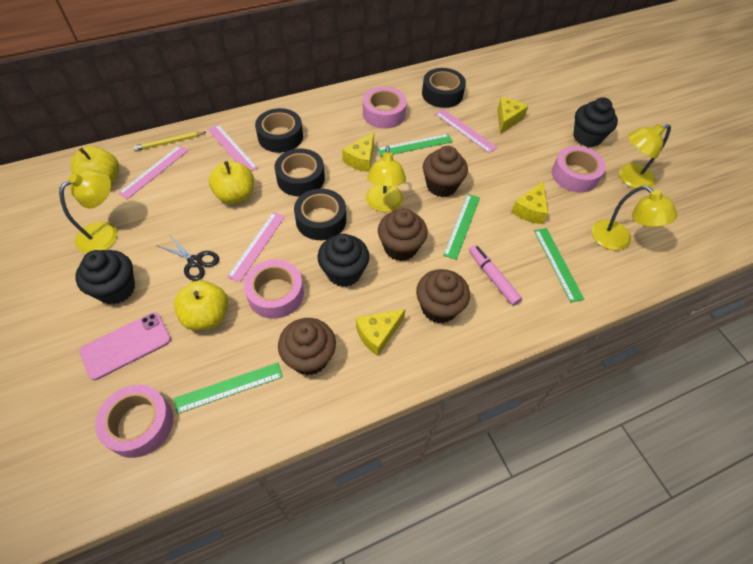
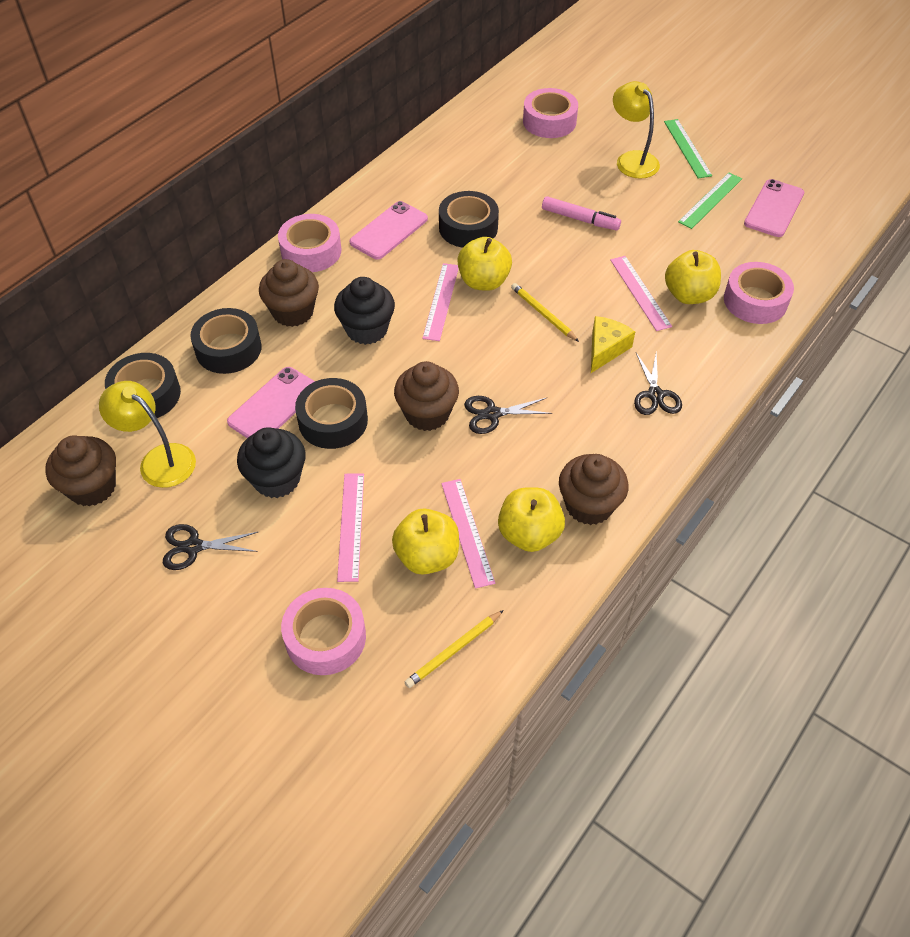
black cupcake: [75,250,135,304] [318,234,369,287] [573,97,618,147] = 3 -> [237,427,306,498] [334,277,395,345] = 2
black scissors: [157,236,219,281] = 1 -> [163,524,258,570] [464,396,552,434] [634,352,682,415] = 3
green ruler: [174,363,283,414] [377,134,453,157] [443,194,480,260] [534,228,585,303] = 4 -> [664,119,712,178] [678,173,742,229] = 2
pink phone: [79,312,171,380] = 1 -> [227,367,315,438] [350,201,428,260] [744,179,804,237] = 3
yellow apple: [71,146,119,185] [174,281,228,331] [209,161,254,204] = 3 -> [392,508,459,575] [457,237,512,291] [498,487,565,552] [665,250,721,304] = 4
yellow cheese: [342,133,374,172] [356,309,406,356] [497,97,528,134] [511,181,548,224] = 4 -> [591,316,635,373] = 1
yellow lamp: [59,170,117,254] [366,146,406,212] [592,186,678,250] [619,124,671,190] = 4 -> [99,381,196,488] [613,81,660,179] = 2
yellow pencil: [133,132,206,151] = 1 -> [405,610,504,688] [511,283,579,342] = 2

